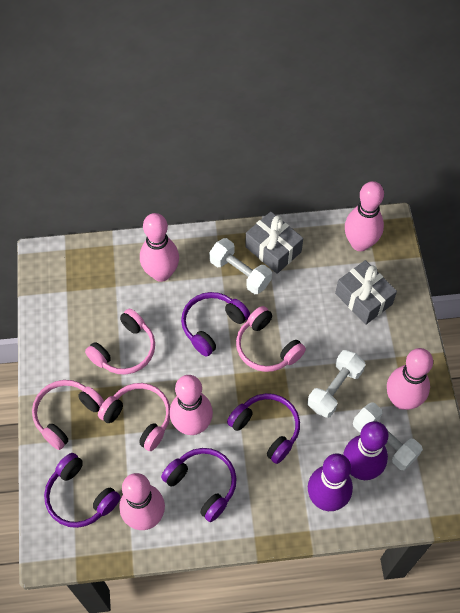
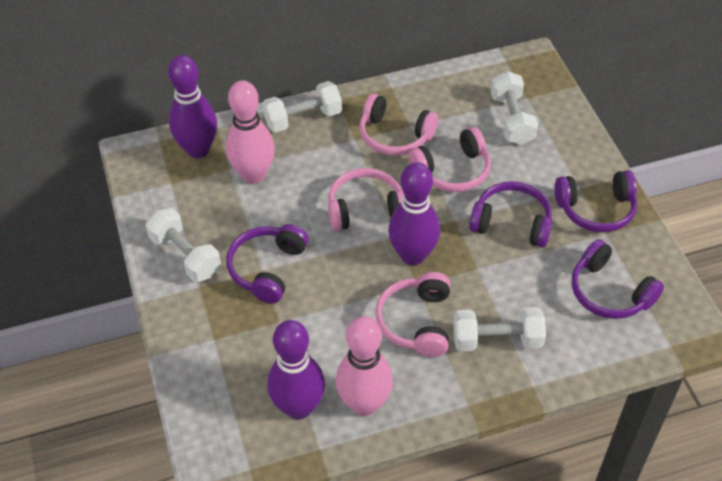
grey gift: [245,212,303,274] [335,260,397,325] = 2 -> none = 0
pink bowling pin: [119,473,165,530] [140,213,179,282] [170,375,213,435] [345,181,384,251] [387,348,433,410] = 5 -> [226,80,275,184] [336,316,393,416] = 2
purple bowling pin: [308,453,353,511] [343,421,388,480] = 2 -> [168,55,217,158] [267,320,325,420] [388,162,440,265] = 3
white dumbbell: [209,238,272,294] [307,350,366,418] [353,402,423,470] = 3 -> [146,208,221,282] [262,81,342,132] [453,307,546,352] [490,71,538,145] = 4

